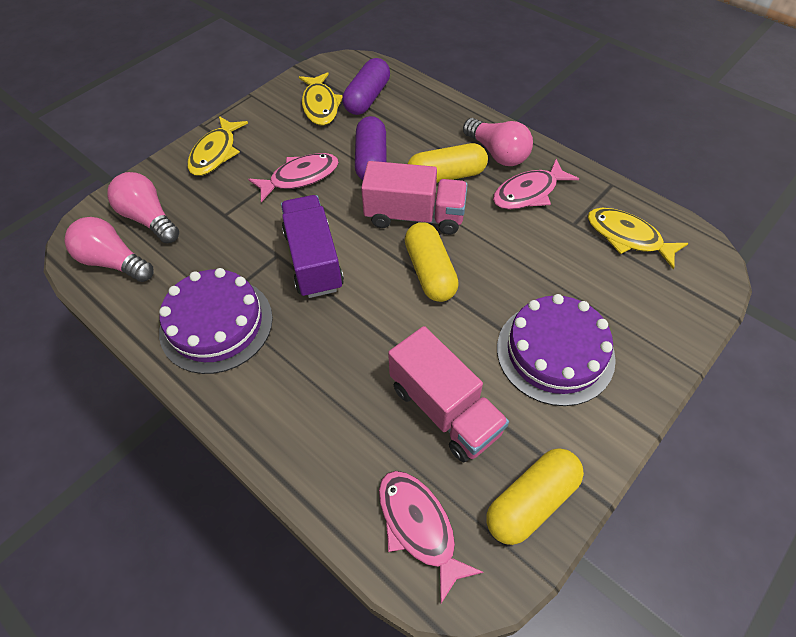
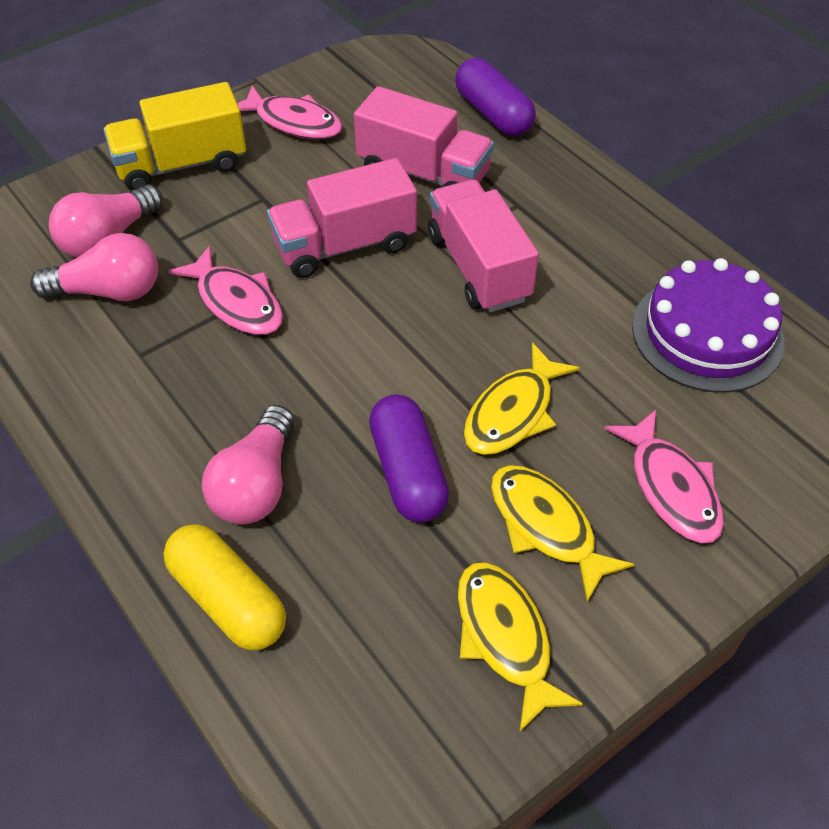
pink truck: [361,161,468,235] [388,326,509,462] = 2 -> [267,158,417,278] [354,86,494,187] [428,179,539,312] = 3
purple cake: [159,268,273,374] [497,294,616,406] = 2 -> [632,258,785,393] = 1
purple truck: [281,195,344,298] = 1 -> none = 0
yellow capsule: [405,222,459,302] [408,143,488,183] [487,449,584,545] = 3 -> [163,524,286,650] = 1
yellow truck: none = 0 -> [103,82,246,191] = 1

